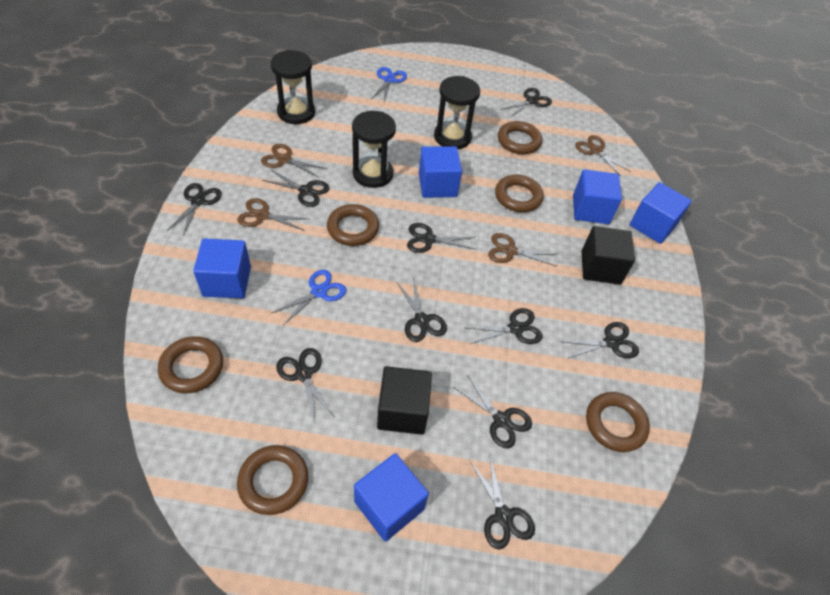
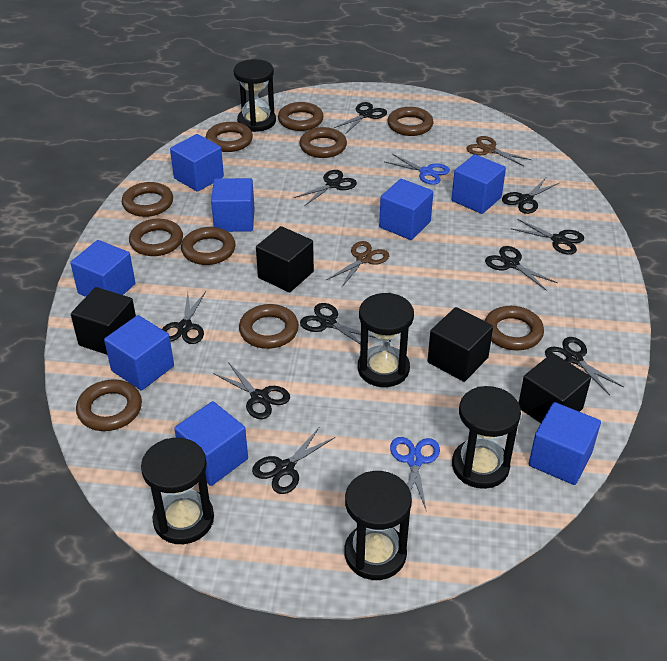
black cube: [377,366,432,435] [582,226,635,285] = 2 -> [71,287,136,355] [256,226,314,292] [427,307,493,382] [519,353,591,423] = 4
black hourglass: [271,50,315,124] [352,111,396,188] [434,76,480,149] = 3 -> [141,438,214,544] [234,59,276,132] [345,471,412,580] [358,293,414,387] [452,386,521,489] = 5
blue cube: [193,238,251,298] [354,453,429,541] [419,146,462,198] [573,169,622,224] [630,182,692,244] = 5 -> [70,240,135,297] [104,315,174,390] [170,134,224,192] [174,401,248,486] [211,178,255,232] [379,179,433,240] [451,154,506,214] [529,402,601,485] = 8
brown ring: [158,336,223,393] [237,445,308,515] [327,204,379,246] [495,175,543,212] [498,121,542,154] [586,392,650,452] = 6 -> [76,379,142,431] [122,182,173,217] [129,219,183,256] [181,227,236,265] [206,122,253,152] [239,304,299,349] [278,102,324,131] [299,127,347,158] [387,107,434,136] [485,306,544,350] = 10
brown scissors: [237,198,309,231] [261,144,327,177] [488,233,556,266] [575,135,631,176] = 4 -> [327,241,389,288] [466,136,531,166] = 2

